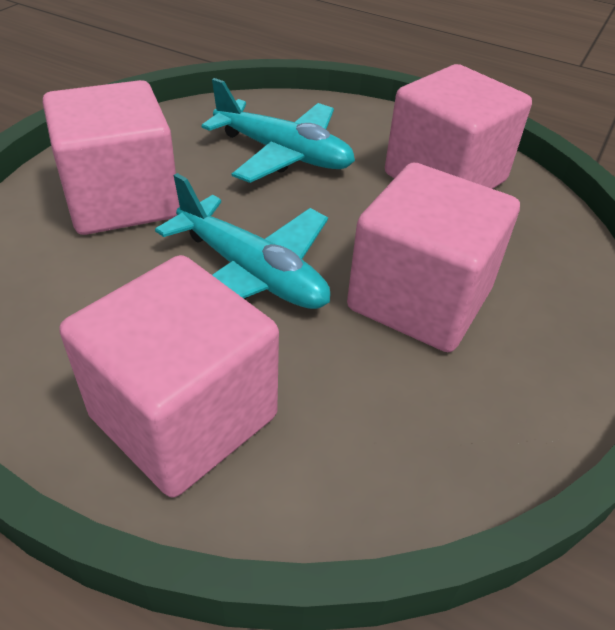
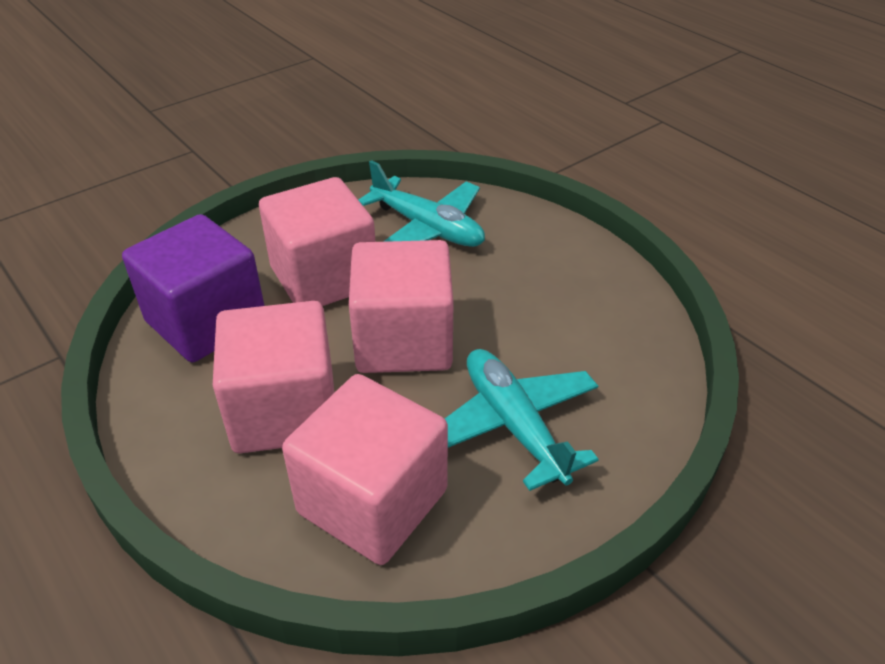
purple cube: none = 0 -> [122,214,265,362] = 1

